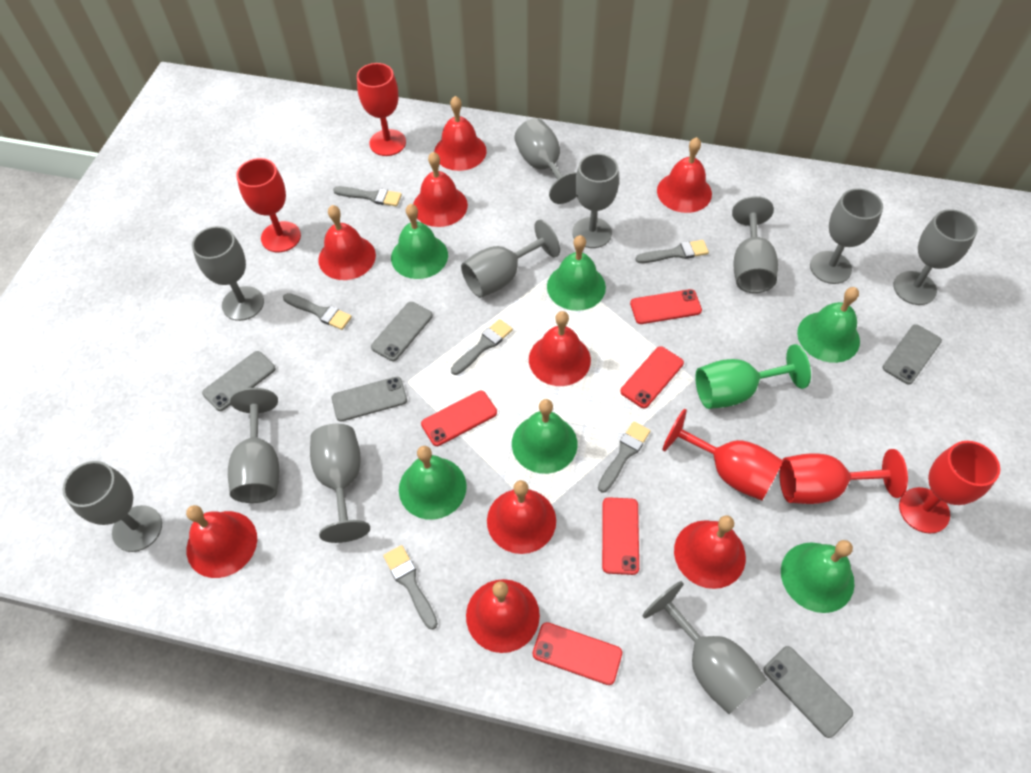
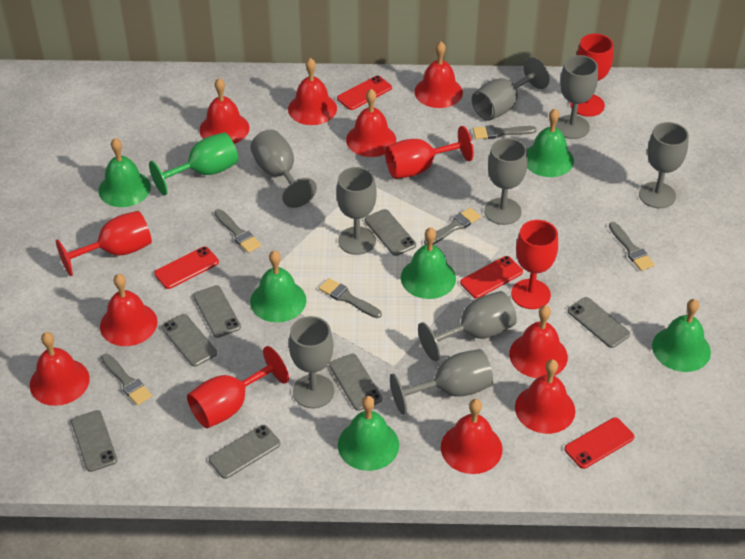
grey goblet: [62,461,162,552] [192,226,264,321] [228,388,279,503] [310,424,370,543] [461,220,560,298] [514,118,577,204] [572,153,619,248] [642,581,767,714] [732,196,778,293] [810,188,883,284] [893,209,978,305] = 11 -> [250,130,317,208] [289,316,334,408] [336,167,377,255] [390,349,493,415] [418,291,517,361] [472,57,550,121] [484,138,528,225] [555,55,598,139] [639,122,689,208] = 9
grey phone: [202,351,275,411] [332,377,407,422] [371,302,433,361] [764,646,853,738] [882,324,942,385] = 5 -> [71,410,117,472] [162,314,217,367] [193,285,241,338] [209,425,280,479] [329,354,382,411] [365,209,416,256] [568,297,631,348] = 7
red phone: [421,391,497,446] [533,622,622,685] [602,497,639,575] [620,346,684,408] [630,289,702,324] = 5 -> [154,246,219,289] [337,76,392,110] [460,256,523,298] [565,417,634,469] = 4

